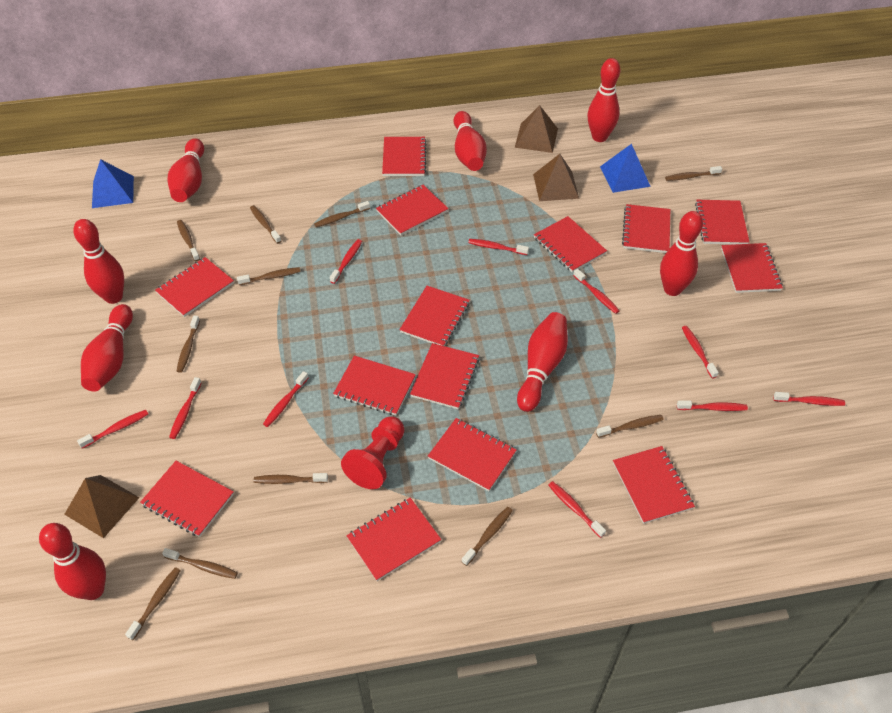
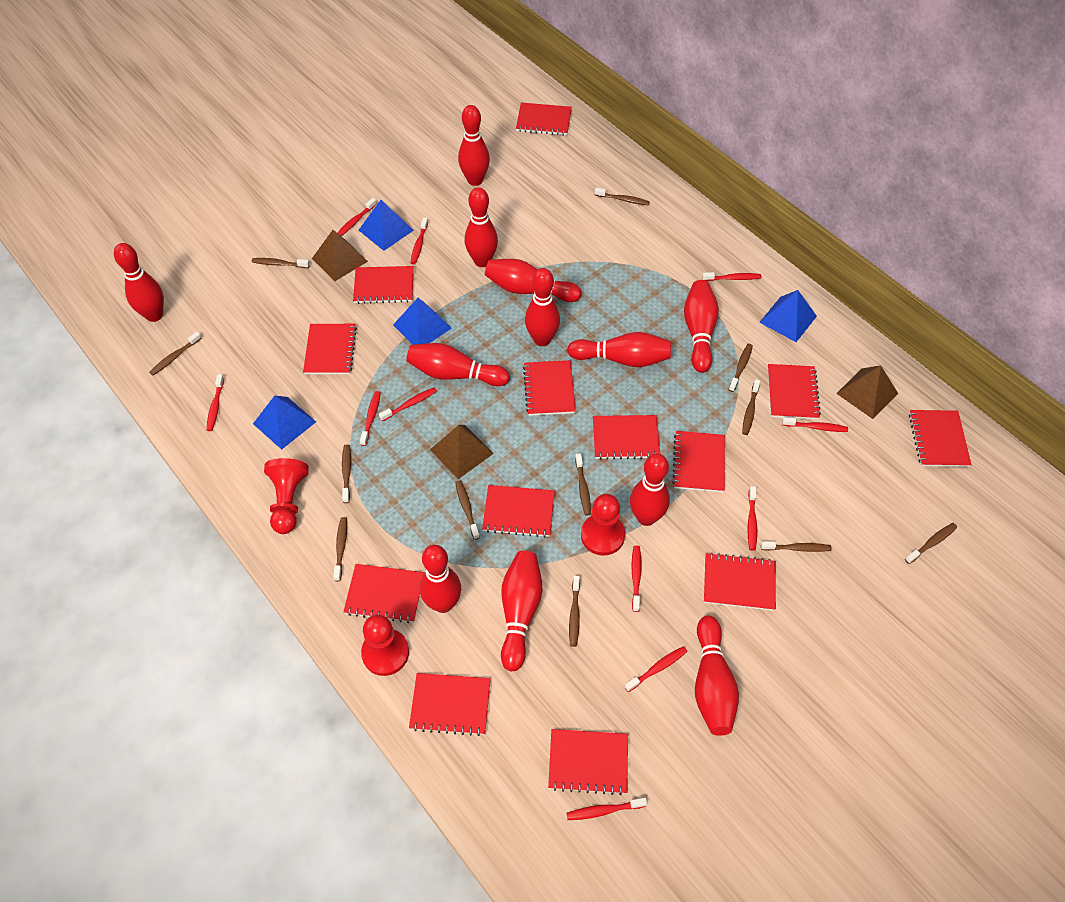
blue pyramid: [92,159,134,208] [600,144,651,193] = 2 -> [253,395,316,450] [359,200,414,251] [393,298,452,345] [759,290,817,342] = 4
brown toothbrush: [125,567,181,640] [162,548,238,579] [177,220,200,261] [177,316,200,373] [237,267,301,285] [250,205,281,244] [254,473,328,484] [314,201,370,227] [462,507,513,566] [596,415,664,438] [665,166,722,181] = 11 -> [149,332,202,376] [252,258,310,268] [333,517,347,581] [342,444,351,503] [455,480,480,540] [569,576,580,647] [575,453,591,516] [594,188,650,205] [729,344,753,392] [742,379,760,435] [761,541,832,552] [905,523,957,564] = 12
red bowling pin: [39,523,106,600] [73,219,124,304] [81,304,133,392] [168,138,204,202] [454,111,487,171] [517,312,568,412] [587,58,620,142] [660,211,703,296] = 8 -> [114,243,164,322] [406,343,510,386] [420,545,461,613] [458,105,490,186] [465,187,498,267] [485,259,582,302] [501,551,542,671] [525,268,560,346] [567,332,671,367] [630,454,670,526] [684,280,719,373] [695,616,739,736] = 12
red notebook: [140,461,234,537] [155,257,234,317] [333,356,416,416] [346,498,441,581] [376,185,448,235] [382,137,427,176] [399,286,470,346] [410,343,479,409] [428,418,517,491] [534,216,607,272] [613,446,695,524] [622,204,670,253] [695,200,749,244] [721,243,783,293] = 14 -> [303,324,357,374] [343,564,424,623] [353,266,414,304] [409,673,491,736] [482,485,555,538] [516,102,572,135] [523,360,576,416] [548,729,628,795] [593,415,660,460] [672,431,725,492] [704,553,776,611] [768,364,821,420] [909,410,972,467] = 13
red pawn: [341,416,405,489] = 1 -> [264,458,309,534] [361,614,409,676] [581,494,625,556] = 3
red toothbrush: [77,410,148,449] [169,377,202,439] [263,371,309,427] [330,239,362,284] [468,239,529,255] [548,481,606,538] [573,269,620,314] [677,400,748,411] [682,326,719,379] [773,392,845,406] = 10 -> [207,374,224,431] [338,198,377,236] [360,391,381,446] [379,387,437,421] [411,217,428,264] [566,798,647,820] [625,646,687,692] [631,546,642,612] [702,272,761,281] [747,486,757,551] [782,417,848,432] = 11

